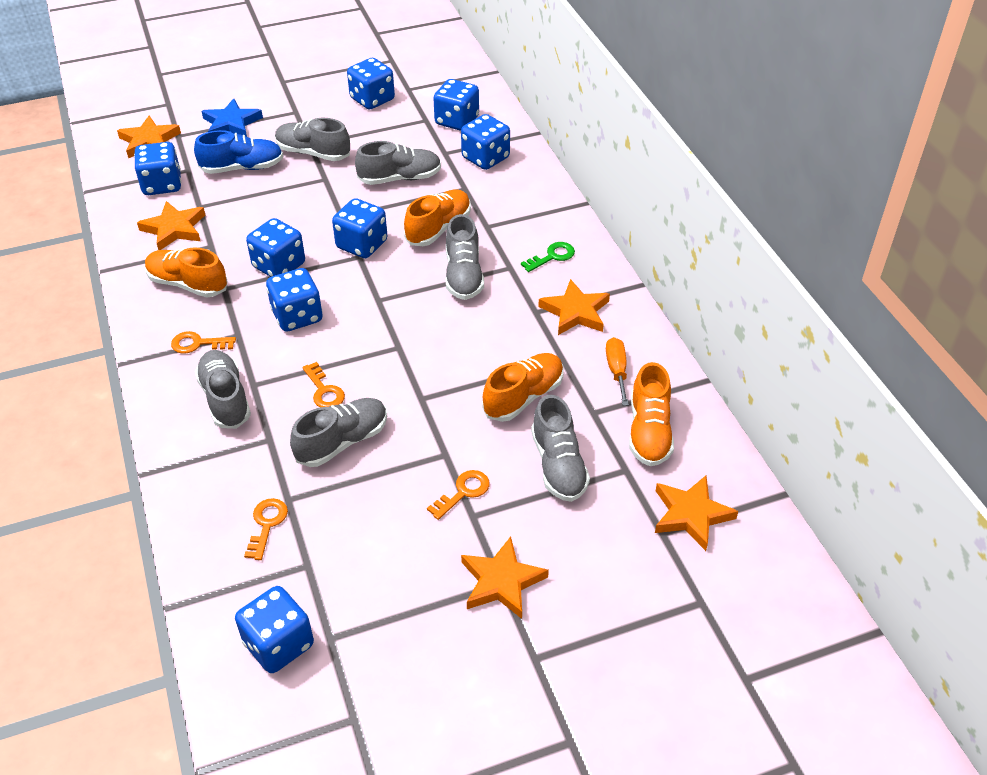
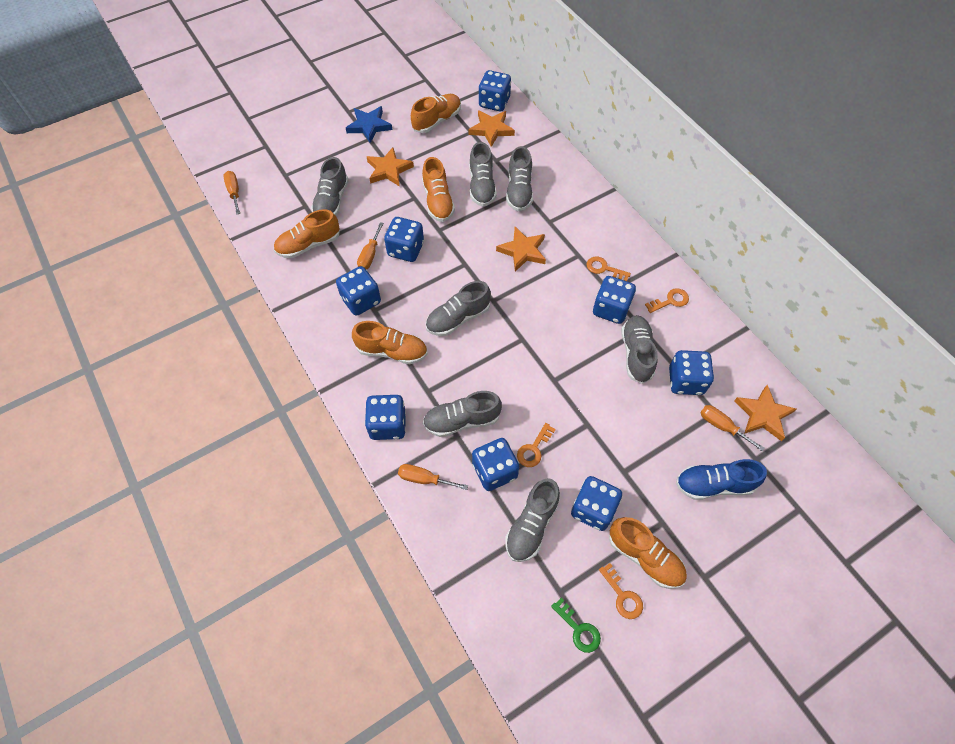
grey shoe: [195,350,251,429] [275,118,350,161] [290,398,387,467] [355,141,441,185] [446,214,484,300] [531,395,590,502] = 6 -> [311,157,349,216] [423,391,502,437] [426,281,491,336] [469,142,497,207] [505,478,560,562] [506,146,533,211] [621,315,658,384] = 7
orange screwdriver: [606,337,629,406] = 1 -> [223,171,240,215] [357,222,384,269] [398,464,468,490] [700,405,764,451] = 4
orange shoe: [145,248,228,297] [404,189,471,246] [482,353,563,422] [629,362,674,466] = 4 -> [274,209,340,258] [352,321,428,364] [411,94,461,133] [422,157,455,222] [609,517,687,589] = 5
orange star: [117,115,181,158] [137,201,205,250] [461,537,549,619] [538,279,610,335] [655,476,738,551] = 5 -> [367,147,414,187] [468,110,515,147] [496,227,546,272] [734,385,796,441] = 4

